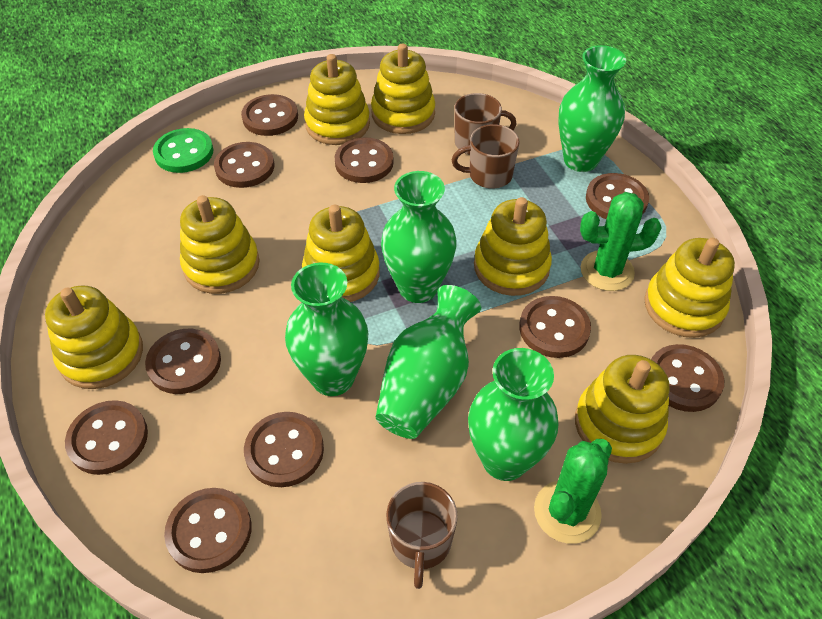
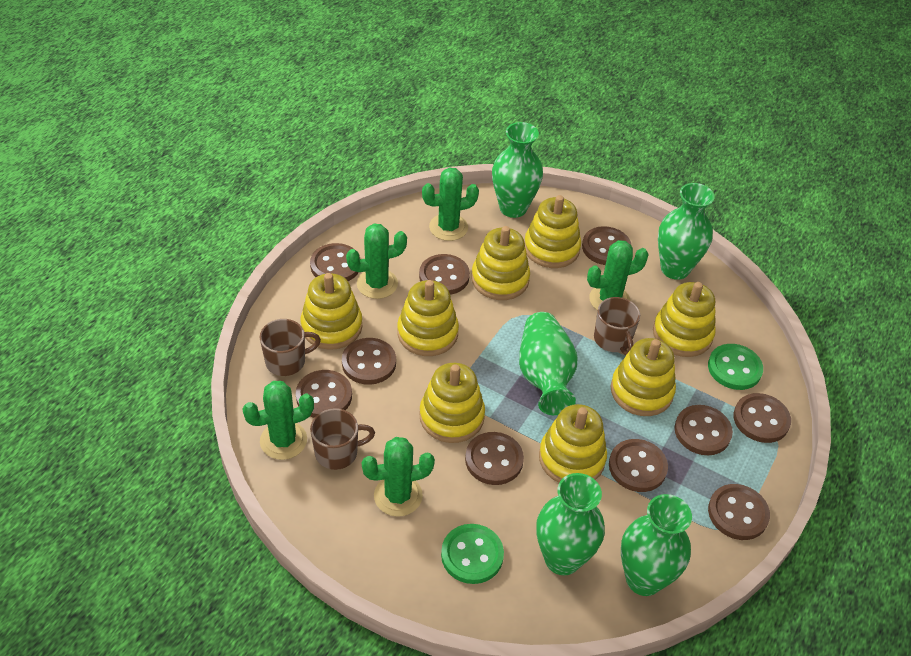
green button: [153,128,213,173] = 1 -> [441,524,504,584] [708,344,763,390] = 2
green cactus: [534,439,612,544] [580,192,662,291] = 2 -> [242,381,314,460] [346,223,407,299] [362,437,435,517] [422,167,479,241] [587,240,649,311] = 5

